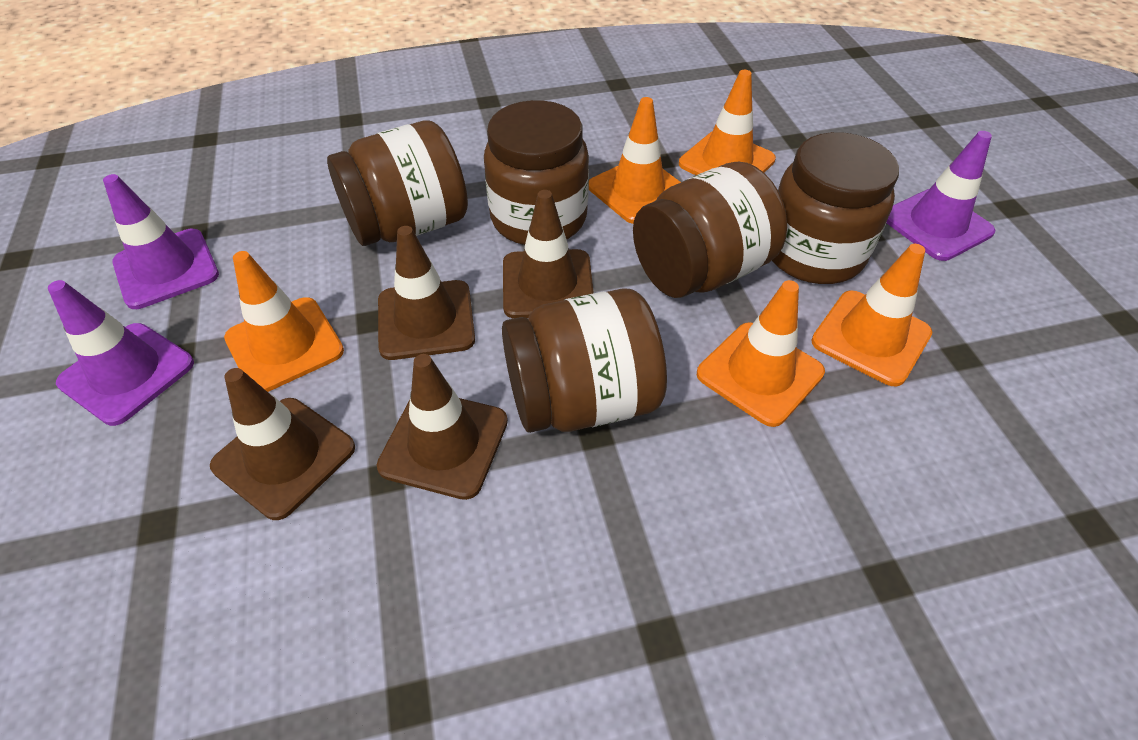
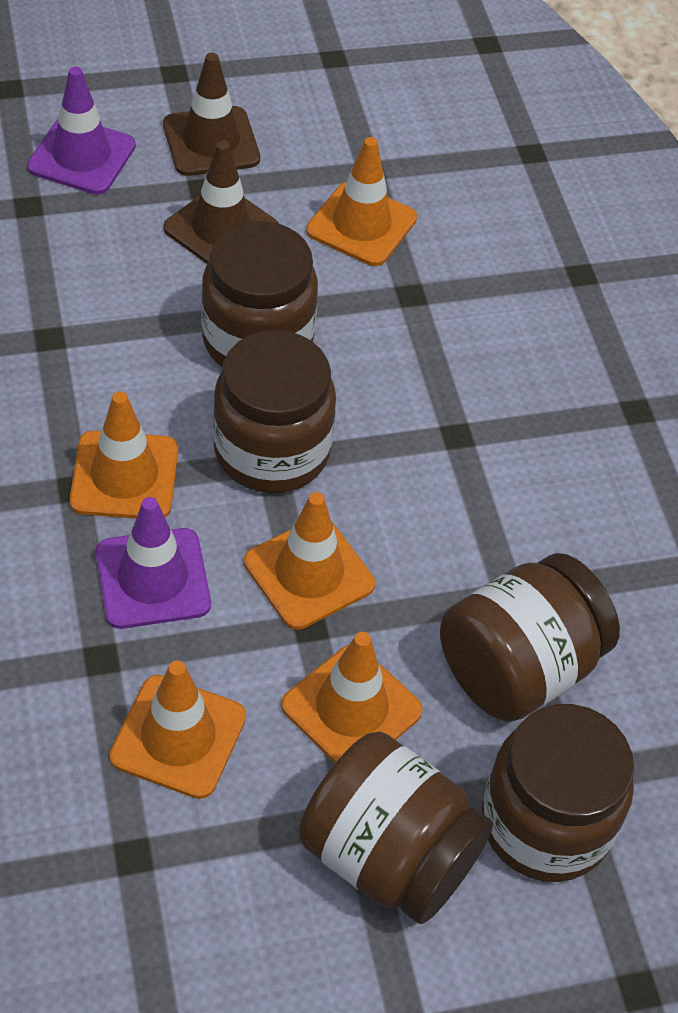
brown traffic cone: [210,368,355,520] [377,354,508,500] [378,226,475,360] [503,190,594,318] = 4 -> [163,53,260,176] [164,140,279,264] = 2
purple traffic cone: [48,280,194,426] [103,174,219,309] [886,131,995,261] = 3 -> [27,67,136,195] [96,497,211,629] = 2

